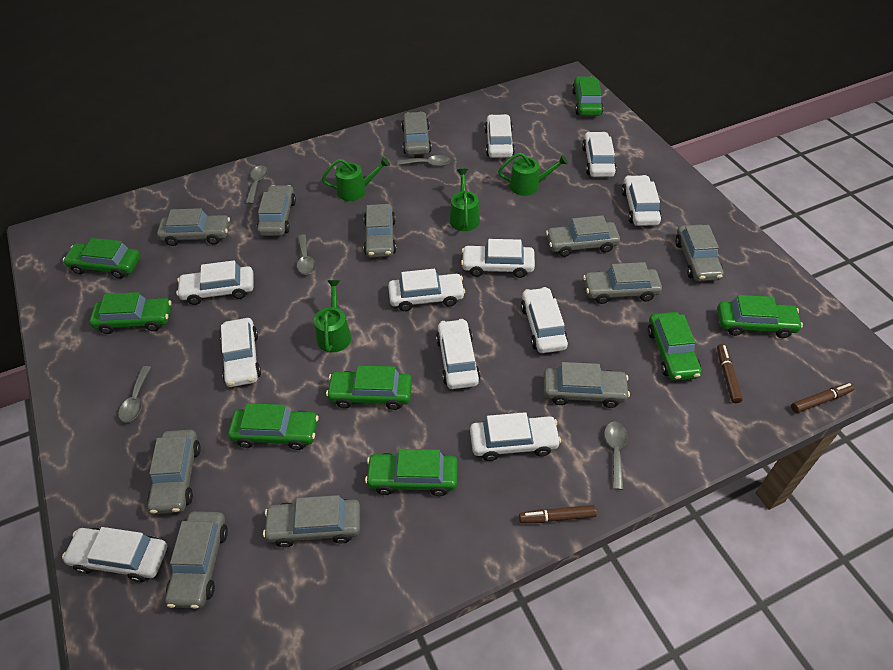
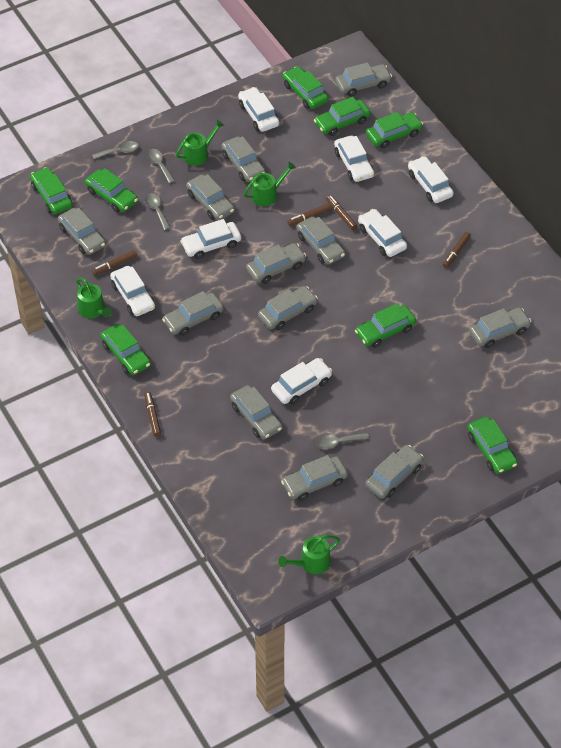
brown marker: [519,505,597,523] [717,344,743,403] [791,383,854,413] = 3 -> [92,250,137,276] [144,392,161,437] [287,203,332,226] [326,195,357,230] [443,232,471,268] = 5
grey car: [147,430,201,514] [157,208,230,246] [165,511,228,609] [257,185,296,236] [263,495,360,547] [363,204,396,258] [401,112,432,155] [544,362,630,408] [546,215,620,257] [583,262,662,304] [675,225,724,281] = 11 -> [58,208,106,255] [162,291,224,336] [186,174,234,220] [221,136,266,182] [230,385,282,439] [246,243,306,284] [258,286,318,330] [281,455,348,501] [296,217,345,265] [335,62,392,97] [365,445,423,499] [469,307,532,348] = 12
grey spoon: [118,366,151,423] [246,165,268,204] [297,235,316,275] [397,155,451,166] [604,422,627,490] = 5 -> [92,141,139,159] [145,193,170,230] [147,149,175,184] [316,433,369,449] = 4
white car: [62,527,167,582] [176,260,254,305] [220,318,261,387] [388,269,465,311] [436,319,480,389] [461,239,535,278] [470,412,561,461] [485,114,515,158] [521,287,568,353] [582,132,617,177] [621,175,661,226] = 11 -> [110,266,155,316] [180,219,241,259] [238,87,279,132] [271,358,332,405] [334,135,374,182] [358,209,407,257] [408,156,454,203] = 7

